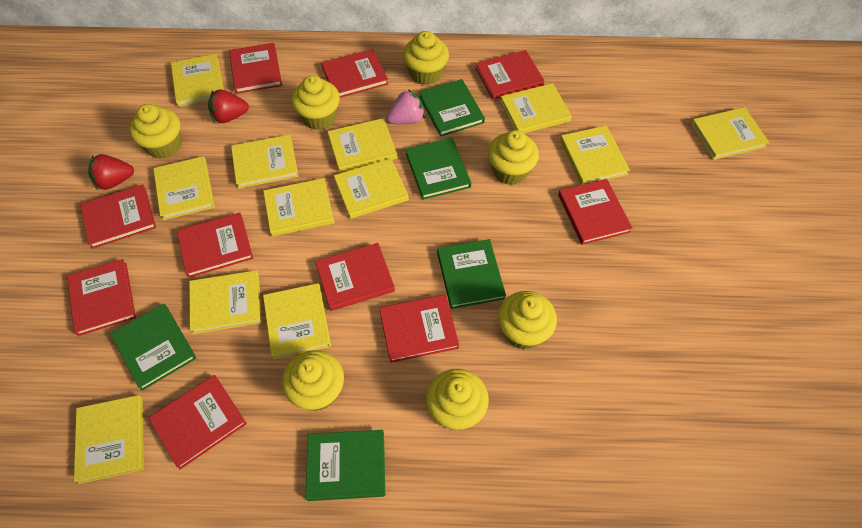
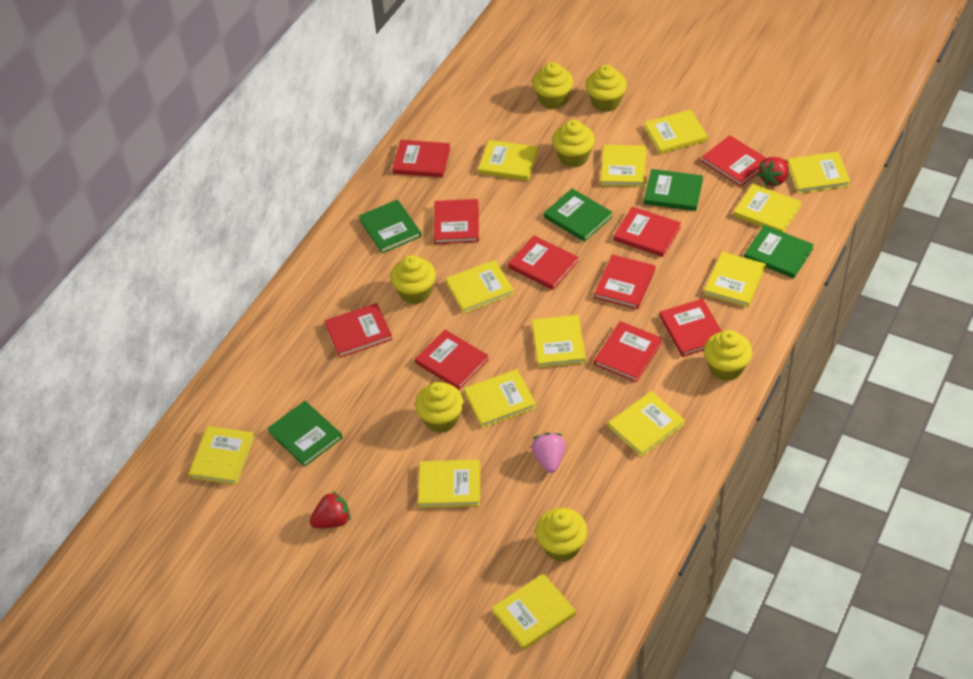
yellow book: [74,395,144,484] [153,156,215,220] [171,54,224,107] [189,270,262,334] [231,135,299,189] [263,178,334,236] [263,283,331,360] [327,118,397,173] [334,158,409,219] [500,83,572,133] [560,126,630,185] [691,107,769,160] = 12 -> [189,426,255,485] [418,460,480,508] [446,260,514,313] [464,369,536,428] [478,140,538,181] [492,573,576,650] [532,315,586,368] [601,145,646,187] [608,391,685,457] [644,109,708,154] [704,252,766,307] [733,184,802,232] [787,152,851,194] = 13

